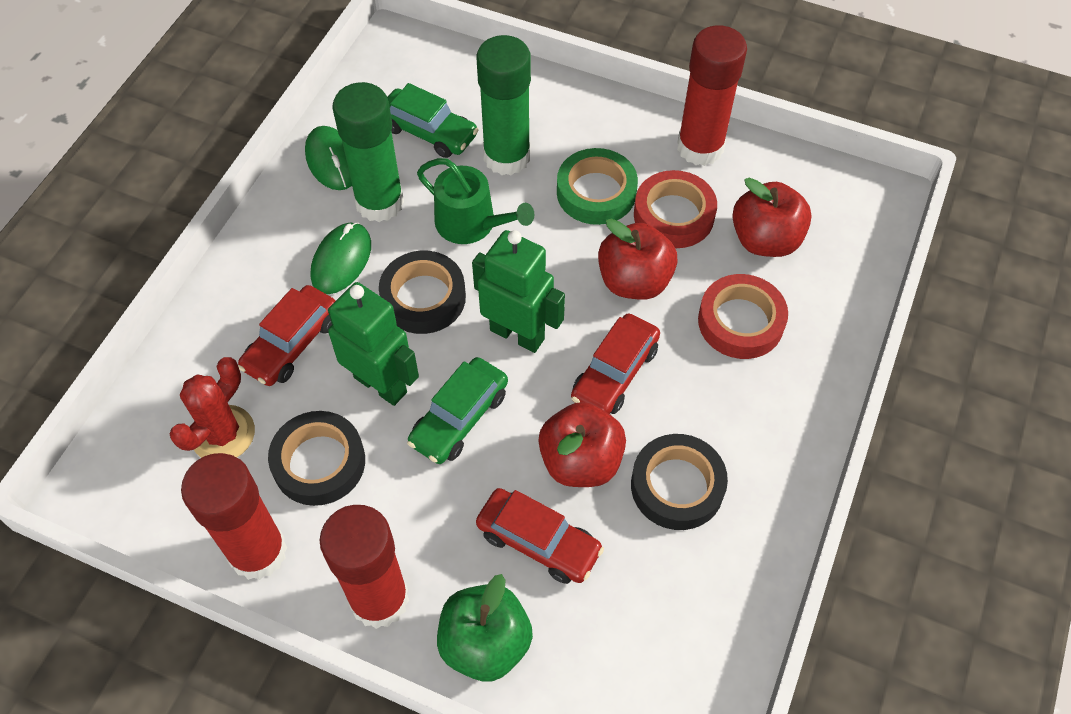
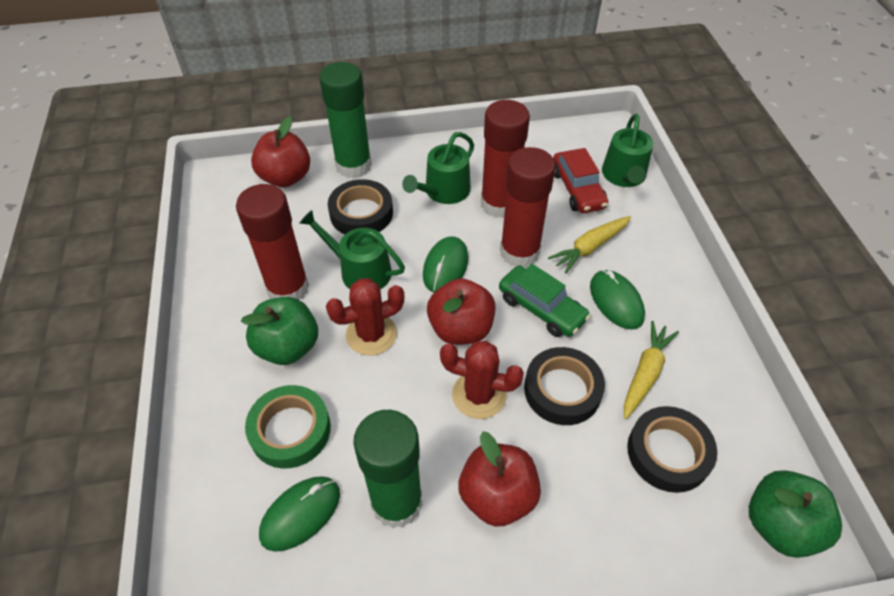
green apple: [437,574,533,681] = 1 -> [241,297,318,365] [749,470,842,558] = 2
green car: [387,83,479,158] [407,357,508,464] = 2 -> [499,264,591,337] = 1
green mouse: [305,126,352,190] [311,222,371,294] = 2 -> [259,476,340,552] [423,236,468,292] [590,270,645,330] = 3
green robot: [328,282,419,406] [472,230,565,353] = 2 -> none = 0
green watering can: [417,158,534,244] = 1 -> [300,210,405,290] [402,132,474,204] [602,114,653,187] = 3
red cactus: [169,357,255,458] = 1 -> [326,278,405,356] [440,341,524,419] = 2
red car: [238,285,335,386] [476,488,604,584] [571,313,660,414] = 3 -> [553,148,608,213] = 1
red tape: [634,170,717,248] [698,274,788,359] = 2 -> none = 0
yellow carrot: none = 0 -> [548,216,631,274] [624,321,679,419] = 2

